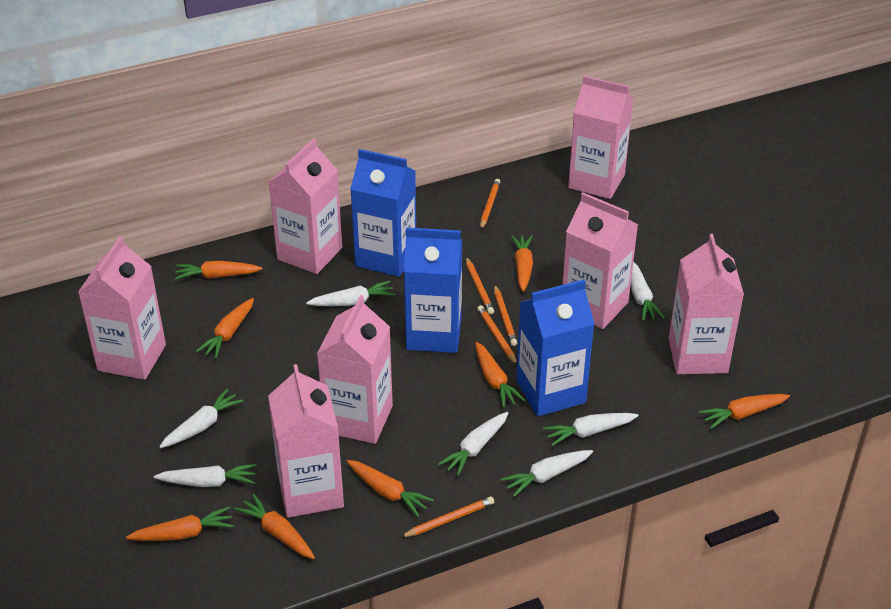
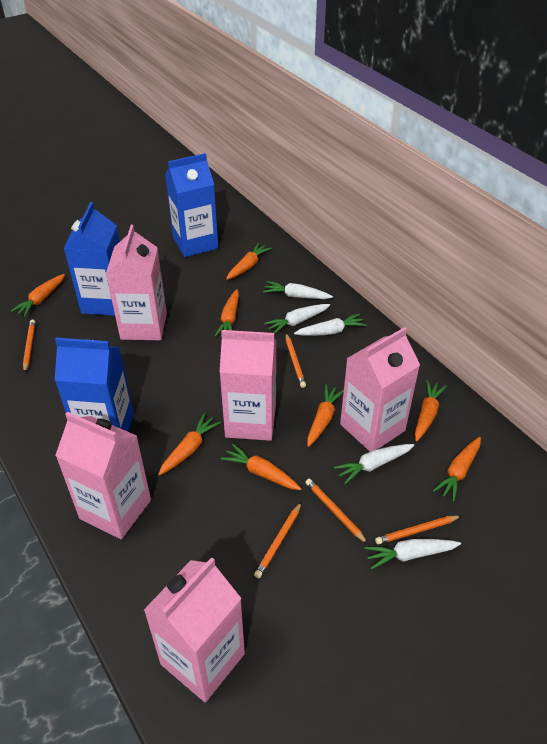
pink carton: [78,236,166,380] [268,138,342,274] [268,364,344,518] [317,295,393,444] [562,193,638,329] [568,76,633,199] [669,234,744,374] = 7 -> [55,412,151,539] [106,225,167,340] [144,557,245,702] [220,330,276,441] [340,327,420,452] = 5
white carrot: [154,464,256,487] [159,389,243,448] [306,280,395,306] [438,412,508,476] [501,450,593,497] [543,413,638,446] [631,262,665,321] = 7 -> [263,281,333,299] [264,304,330,334] [294,313,367,336] [334,444,414,484] [364,539,461,570] = 5

